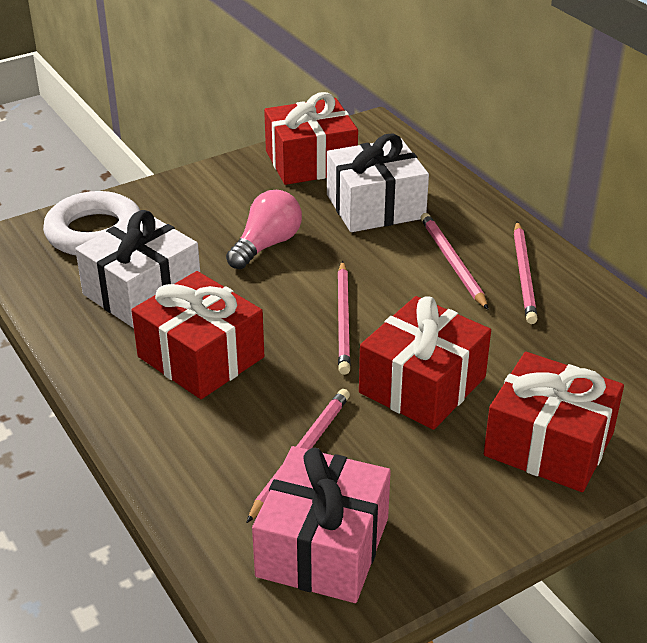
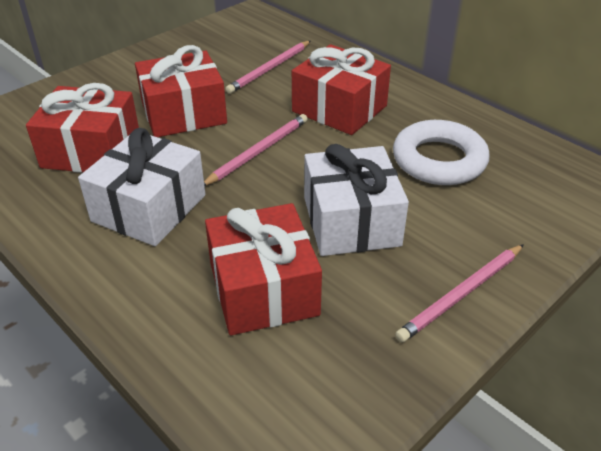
pink gift: [252,446,391,603] = 1 -> none = 0
pink light bulb: [226,190,302,269] = 1 -> none = 0
pink pencil: [246,389,350,523] [337,261,351,375] [421,213,488,309] [514,221,538,324] = 4 -> [204,114,308,186] [226,41,311,94] [395,244,524,342] = 3

